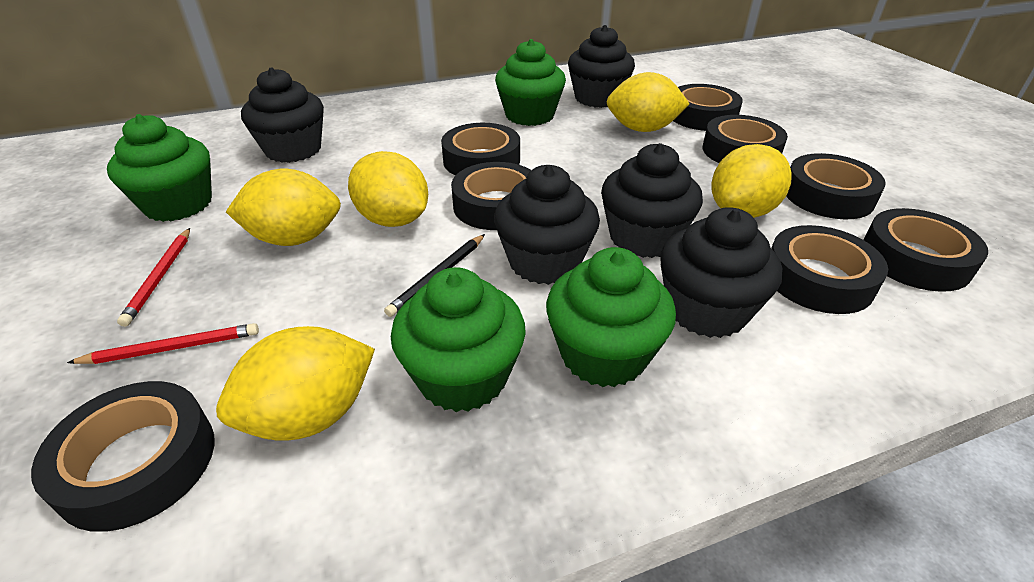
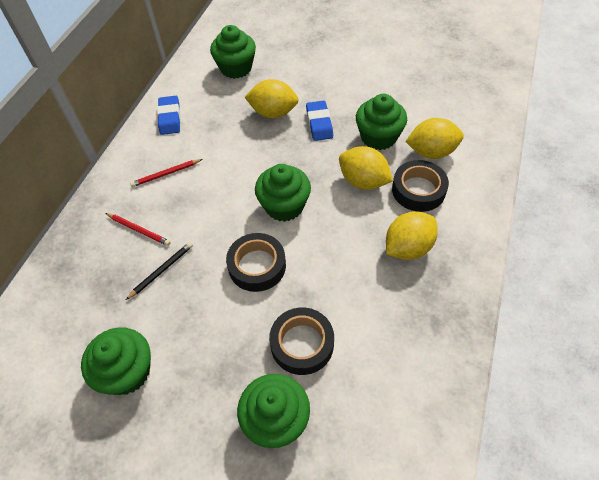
black cupcake: [241,68,324,163] [494,165,600,285] [568,25,635,108] [601,143,703,258] [660,207,782,338] = 5 -> none = 0
black tape: [31,381,214,532] [441,123,520,175] [451,162,531,230] [673,84,743,131] [702,115,788,163] [771,225,888,314] [786,153,886,219] [864,208,988,292] = 8 -> [226,233,286,292] [269,308,334,375] [392,160,449,212] = 3
blue eraser: none = 0 -> [157,96,181,135] [306,101,333,141] = 2
green cupcake: [107,114,212,222] [391,267,526,412] [495,39,566,126] [546,247,676,387] = 4 -> [81,327,151,395] [210,25,256,79] [237,374,310,448] [255,164,311,222] [356,94,407,150] = 5
yellow lemon: [216,326,375,441] [226,169,341,246] [348,151,428,227] [606,72,690,132] [711,144,792,218] = 5 -> [245,79,299,118] [339,146,393,190] [386,211,438,260] [405,118,464,159] = 4

